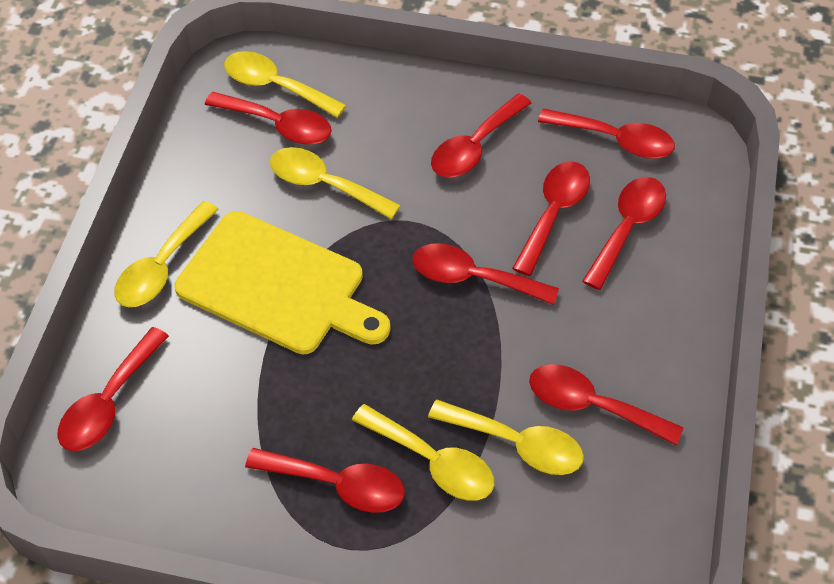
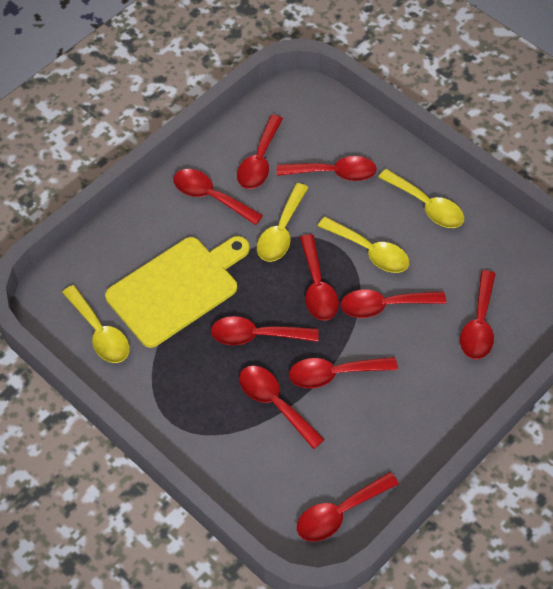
red spoon: [57,327,169,451] [205,92,332,145] [245,448,405,513] [412,243,559,305] [431,93,532,178] [512,161,590,276] [529,364,683,445] [538,108,675,159] [582,177,666,290] = 9 -> [173,169,263,225] [211,316,319,345] [237,115,283,189] [239,366,325,449] [277,156,377,181] [289,357,398,388] [297,472,399,542] [300,234,339,321] [341,289,446,318] [460,270,495,359] = 10
yellow spoon: [114,201,219,307] [224,51,346,118] [270,147,401,219] [352,404,494,501] [428,400,584,475] = 5 -> [62,285,130,363] [257,183,308,262] [318,217,409,273] [379,169,464,228] = 4

